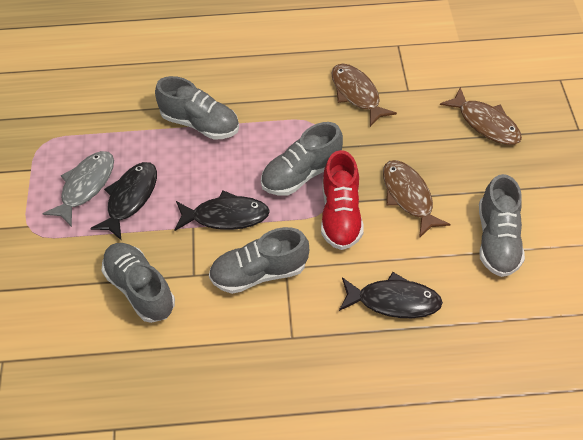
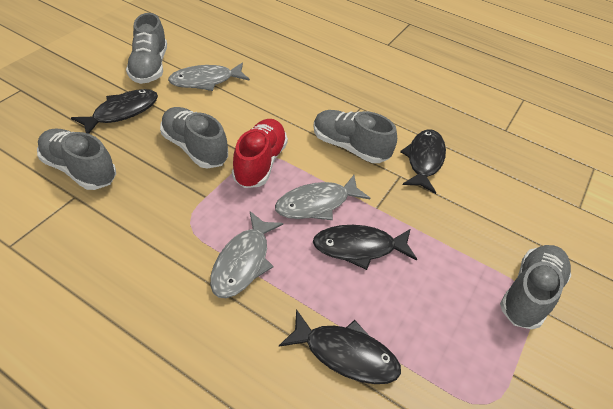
black fish: [90,162,157,241] [174,191,270,231] [339,272,443,318] = 3 -> [71,89,158,134] [279,309,401,384] [313,225,417,270] [400,129,446,194] = 4
brown fish: [332,64,397,127] [383,160,451,238] [440,87,522,145] = 3 -> none = 0
grey fish: [42,151,114,227] = 1 -> [168,63,250,91] [210,211,283,298] [275,175,370,220] = 3

